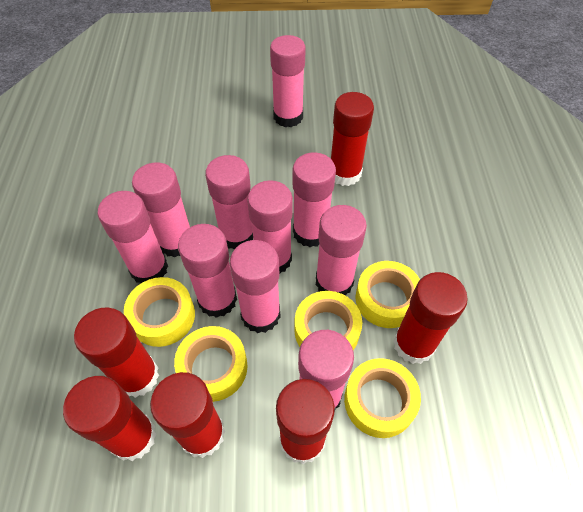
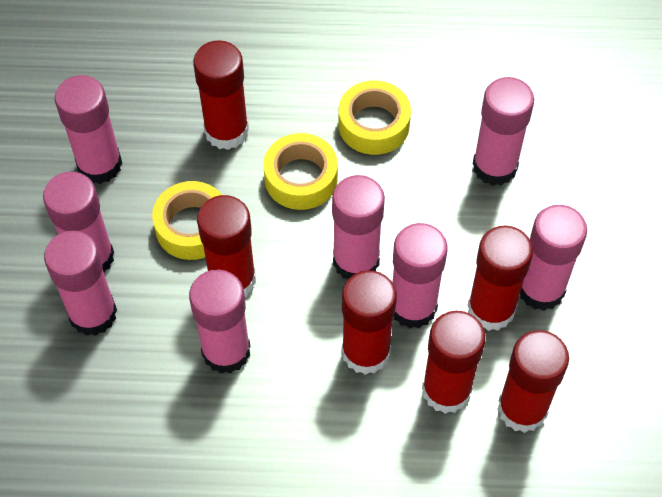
pink glue stick: [98,191,168,283] [132,162,190,258] [178,224,237,318] [205,155,253,250] [230,240,280,333] [247,180,293,274] [270,35,306,127] [292,152,336,247] [298,330,354,413] [316,205,367,296] = 10 -> [43,172,114,273] [44,231,117,336] [55,75,122,184] [189,269,250,373] [332,175,385,279] [393,223,448,328] [473,77,534,186] [520,205,587,311] = 8
yellow tape: [124,277,195,347] [174,326,247,402] [294,291,362,350] [344,358,421,438] [355,261,420,328] = 5 -> [152,181,222,260] [263,133,338,210] [338,80,411,155] = 3

